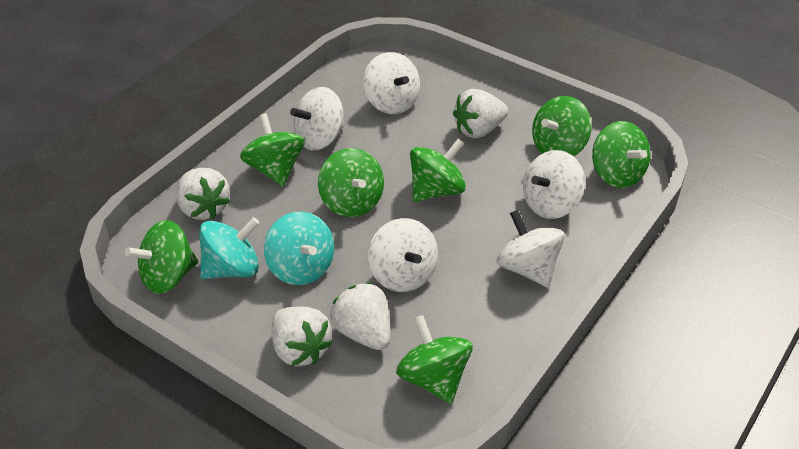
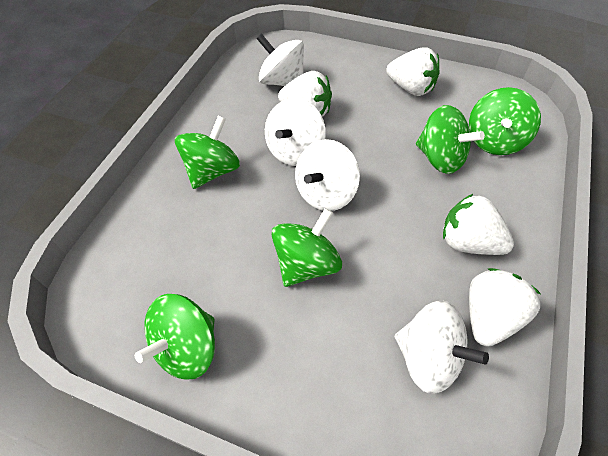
green spinning top: [125,220,198,294] [240,113,305,187] [318,148,384,217] [396,315,473,404] [410,139,466,202] [532,96,592,156] [592,121,651,188] = 7 -> [135,294,215,379] [175,116,240,189] [272,208,342,287] [416,105,485,174] [469,87,541,155] = 5
turquoise spinning top: [199,217,259,279] [264,212,334,285] = 2 -> none = 0
white spinning top: [290,87,344,150] [363,52,420,114] [368,218,438,292] [497,210,565,288] [523,150,585,219] = 5 -> [257,34,304,86] [265,98,326,166] [295,139,360,211] [395,300,489,394] = 4

